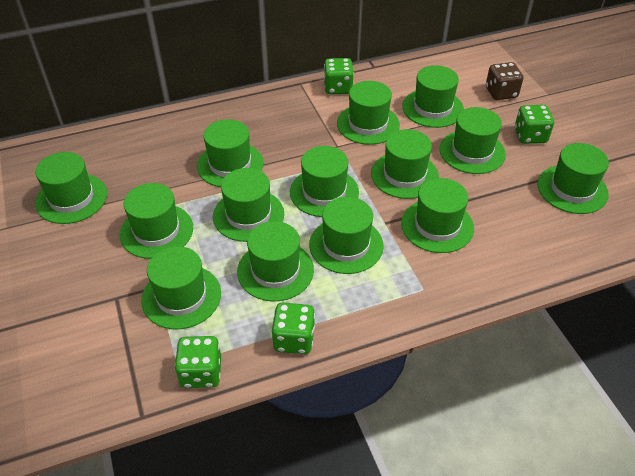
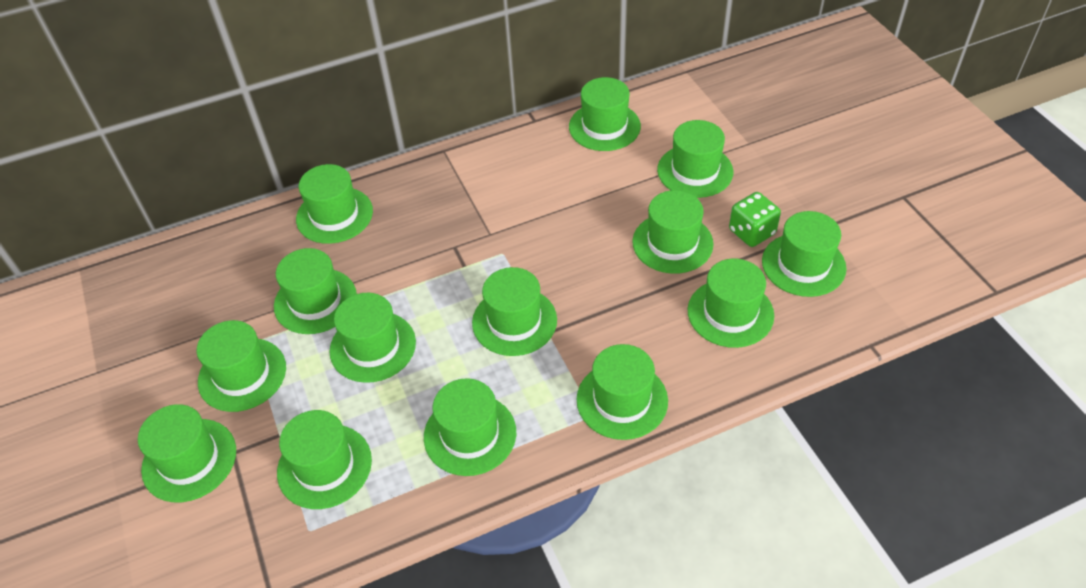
brown dice: [486,62,523,100] = 1 -> none = 0
green dice: [175,336,221,388] [272,302,315,354] [324,58,354,94] [515,105,554,144] = 4 -> [729,192,781,247] = 1

